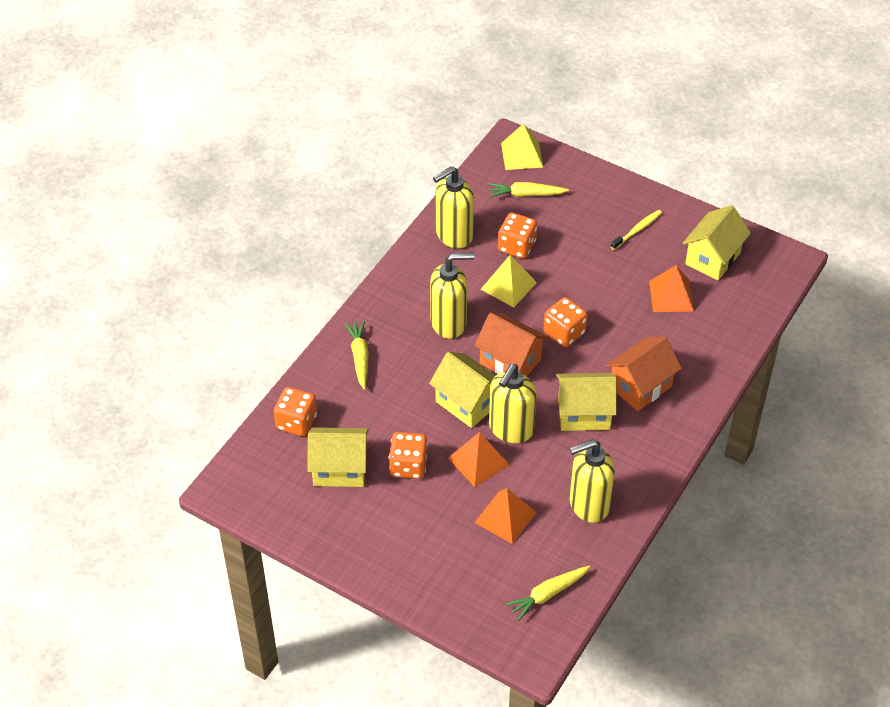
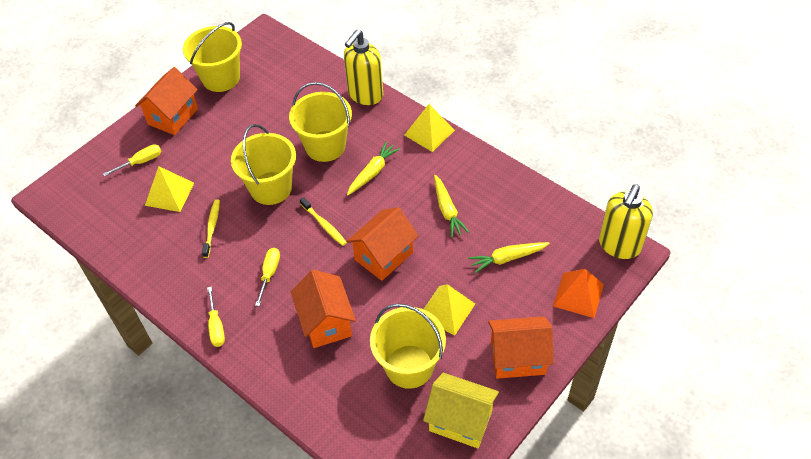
orange dice: [274,387,317,436] [389,432,428,479] [498,212,537,259] [543,297,587,347] = 4 -> none = 0
orange house: [474,312,548,376] [606,336,682,411] = 2 -> [135,67,198,135] [291,270,356,348] [346,207,418,281] [488,316,554,379] = 4
orange pyramid: [448,432,510,487] [474,488,537,544] [649,265,694,312] = 3 -> [553,269,604,318] = 1
yellow bucket: none = 0 -> [183,22,242,92] [231,124,296,205] [289,82,352,162] [370,303,446,389] = 4
yellow house: [308,427,369,487] [429,352,496,428] [556,373,617,431] [683,205,751,280] = 4 -> [423,373,499,448] = 1
yellow pyramid: [481,255,537,307] [501,123,544,170] = 2 -> [145,166,194,212] [404,104,455,152] [423,284,475,335] = 3
yellow screwdriver: none = 0 -> [103,144,162,176] [207,287,225,347] [255,248,280,306] = 3
yellow soap dispenser: [430,253,475,339] [433,166,474,249] [489,364,537,443] [570,439,615,523] = 4 -> [344,30,383,105] [599,184,653,259] = 2
yellow toothbrush: [610,210,662,250] = 1 -> [202,199,220,258] [300,197,347,246] = 2

